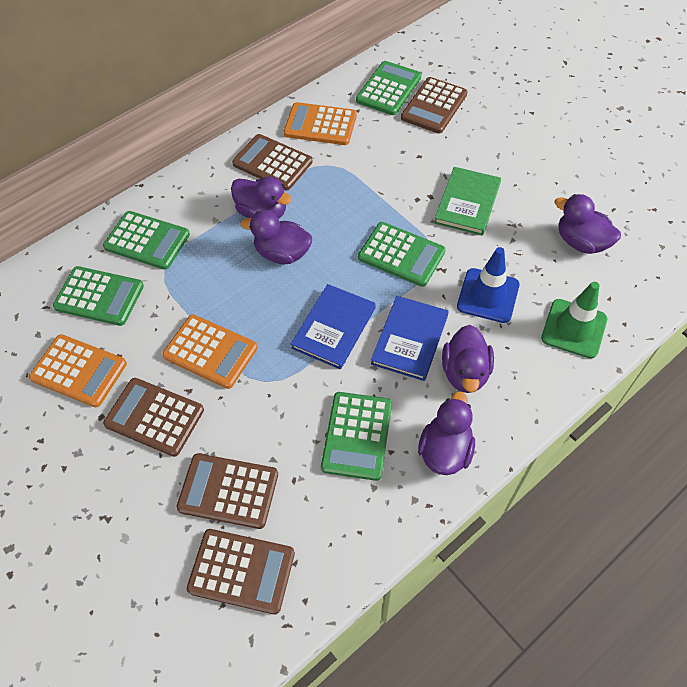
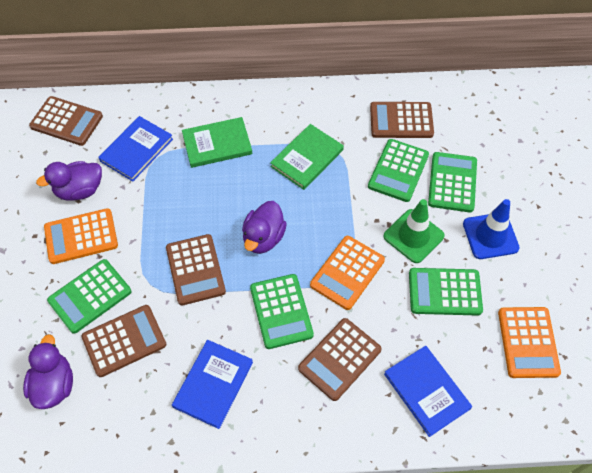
blue book: [291,284,376,369] [371,296,449,381] = 2 -> [98,116,173,182] [172,340,253,429] [384,346,472,437] = 3
green book: [434,167,501,236] = 1 -> [182,117,252,168] [270,124,344,190] = 2
purple duck: [231,177,292,219] [241,210,312,264] [418,392,475,475] [442,325,494,393] [554,194,621,254] = 5 -> [23,334,73,409] [36,161,102,201] [242,201,287,254] = 3

